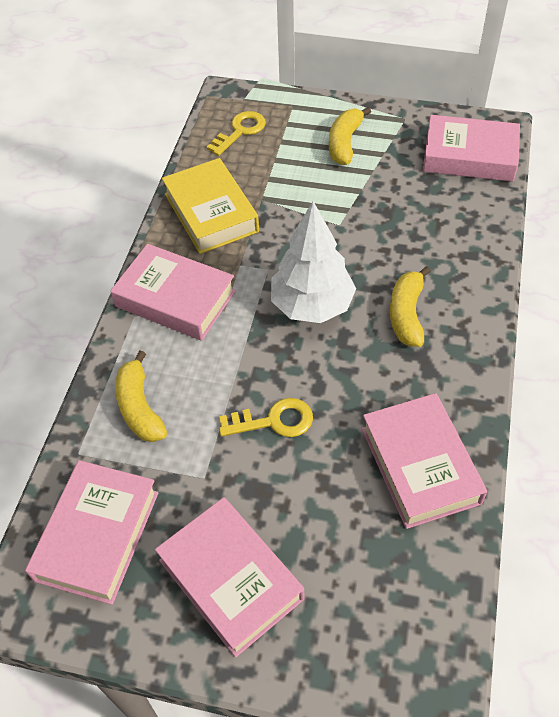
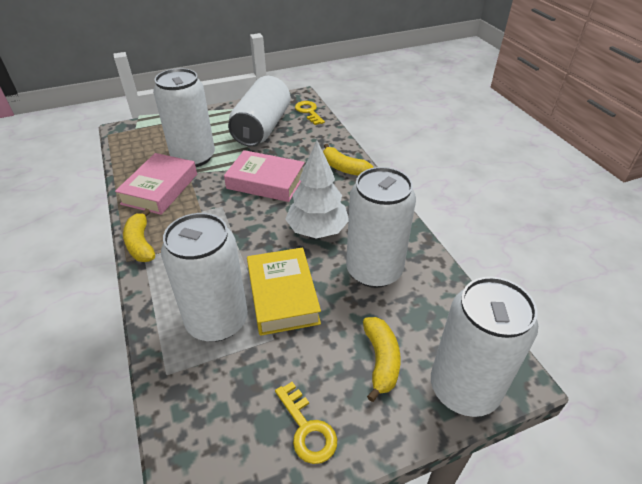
pink book: [25,460,159,605] [110,244,236,341] [155,497,304,658] [362,393,487,529] [423,115,520,182] = 5 -> [115,153,197,215] [224,150,305,202] = 2
white can: none = 0 -> [153,68,215,167] [161,213,248,342] [228,76,291,146] [346,167,416,288] [431,277,538,417] = 5

